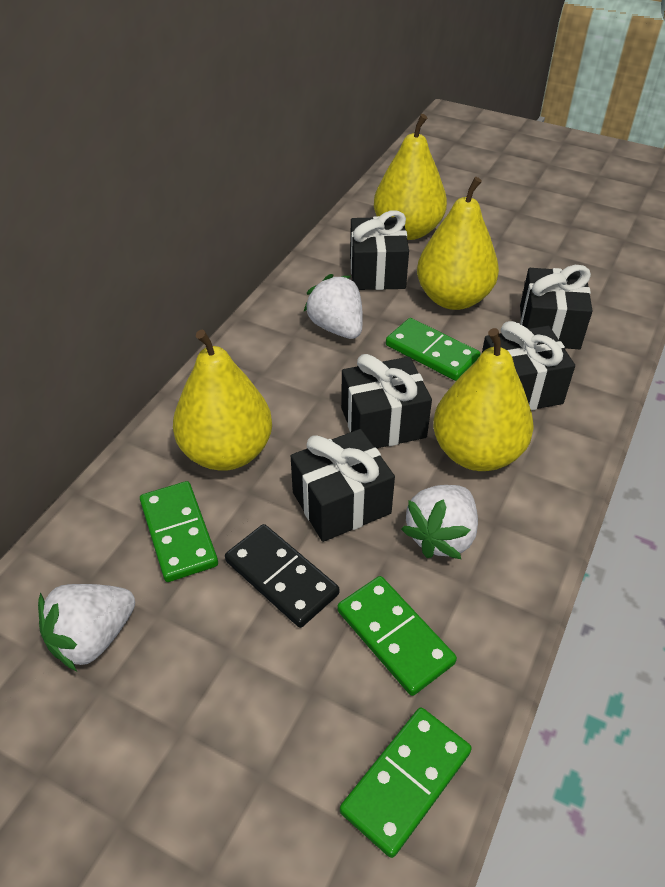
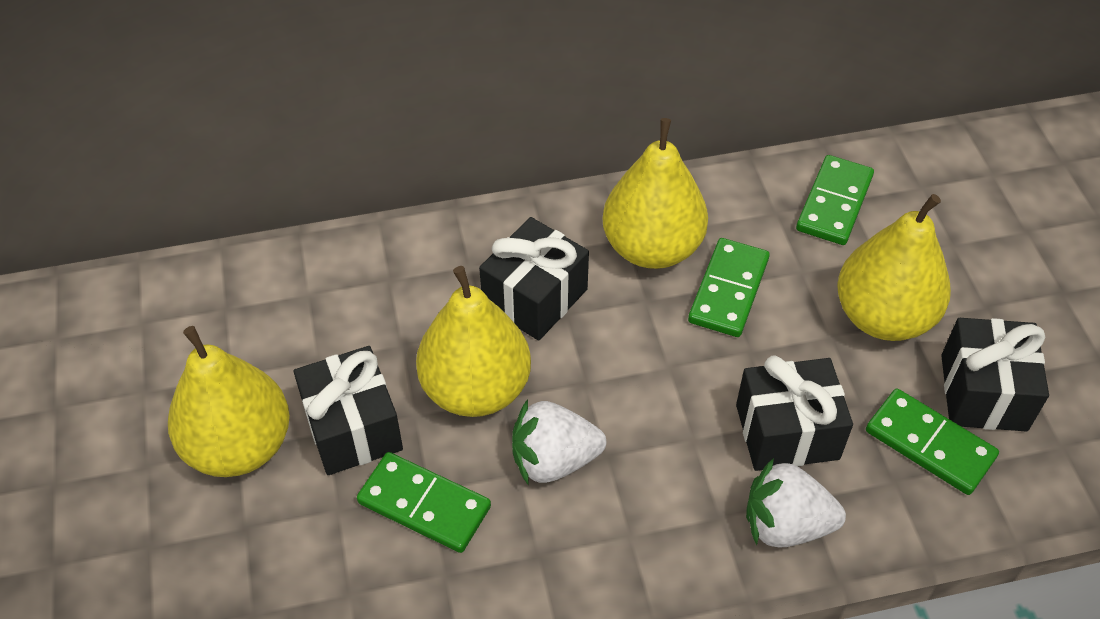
black domino: [225,524,339,628] = 1 -> none = 0
black gift: [291,429,395,542] [341,354,432,448] [350,210,409,290] [482,321,575,410] [520,265,593,349] = 5 -> [293,346,403,475] [479,217,589,341] [736,355,853,471] [941,318,1049,432] = 4
white strawberry: [38,584,135,671] [304,274,363,339] [401,485,478,559] = 3 -> [512,399,606,484] [746,458,846,548] = 2

